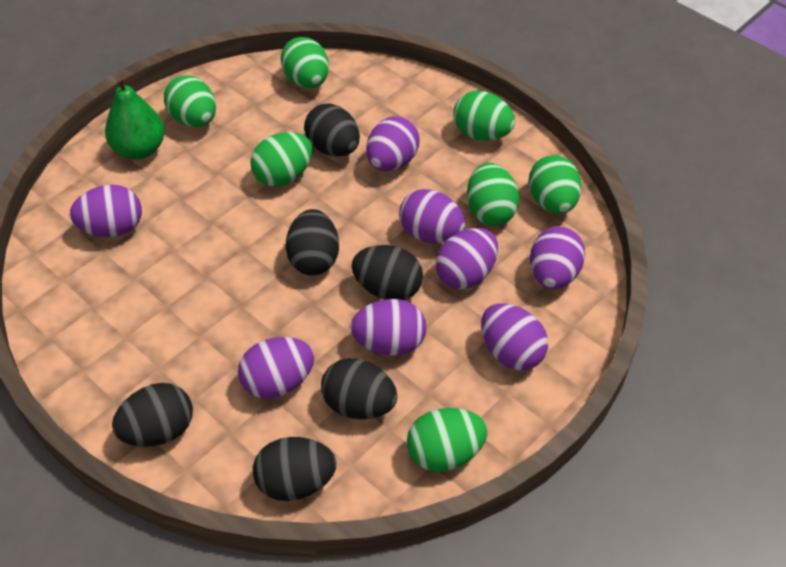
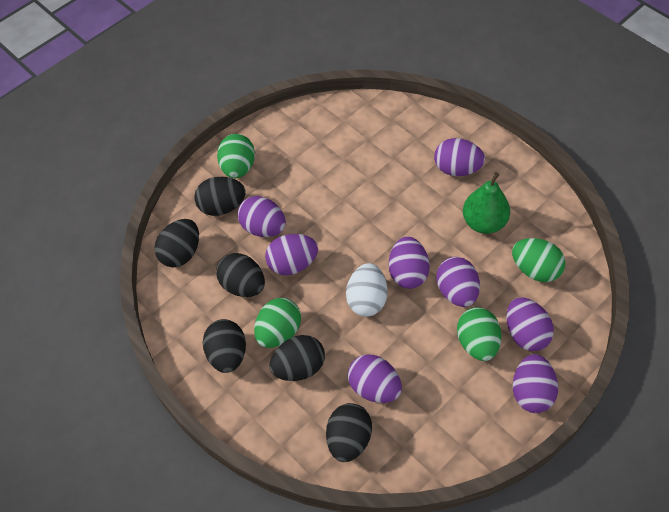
green egg: [164,75,216,127] [250,132,313,186] [281,37,329,88] [407,408,488,472] [453,91,515,141] [467,163,519,226] [529,155,582,214] = 7 -> [217,134,255,178] [254,298,301,348] [457,307,502,361] [512,238,565,282] = 4
white egg: none = 0 -> [346,263,388,317] = 1

